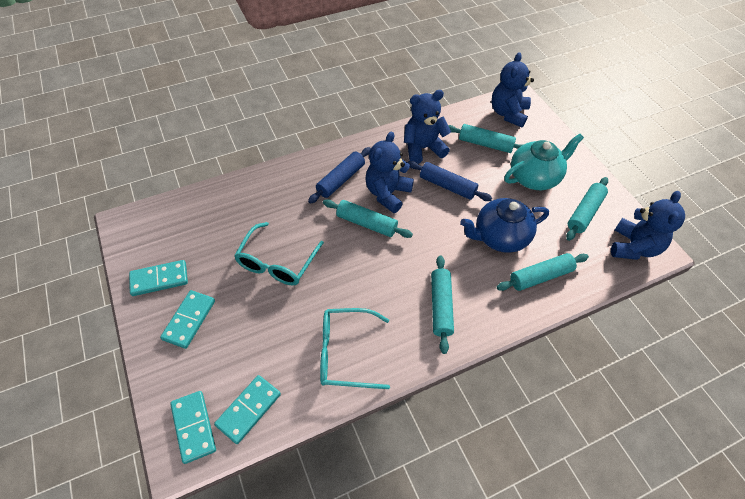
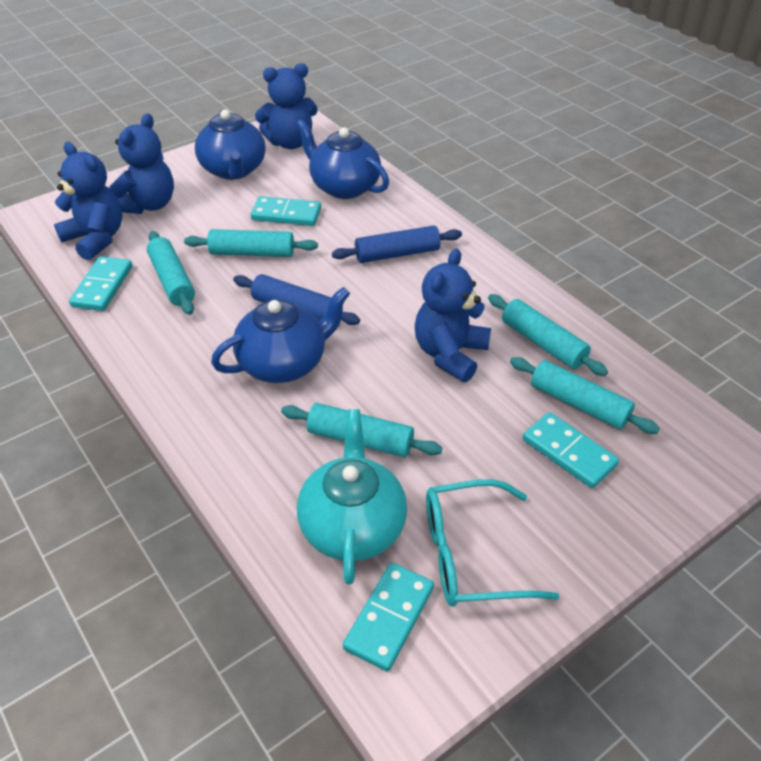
blue teapot: [460,198,549,253] = 1 -> [195,110,266,180] [211,287,350,383] [296,119,389,199] = 3
turquoise glasses: [234,222,324,286] [320,308,390,389] = 2 -> [426,479,560,607] = 1

